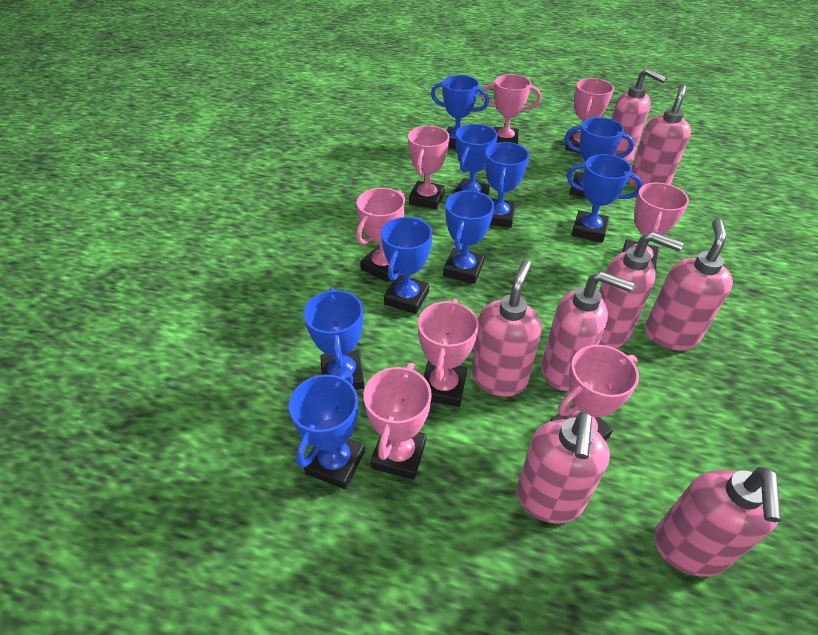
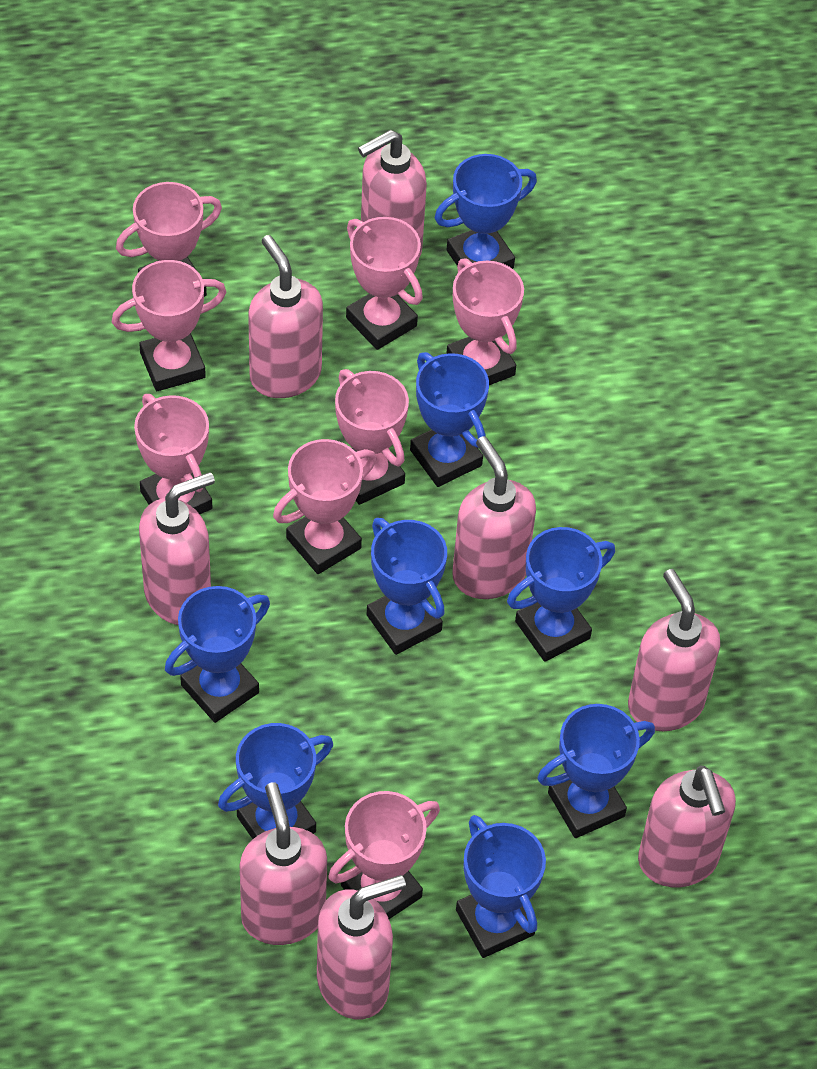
blue trophy: [289,371,365,489] [303,288,364,390] [381,217,432,314] [431,75,489,149] [443,190,494,284] [452,124,498,196] [485,142,529,228] [565,117,634,198] [567,154,643,243] = 9 -> [165,586,270,723] [218,723,333,839] [367,518,447,655] [410,352,489,487] [435,154,537,269] [456,815,546,958] [507,527,615,662] [537,704,655,838] = 8

